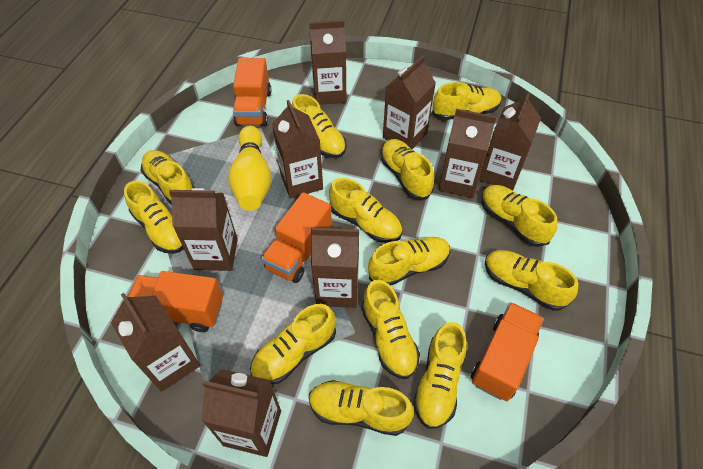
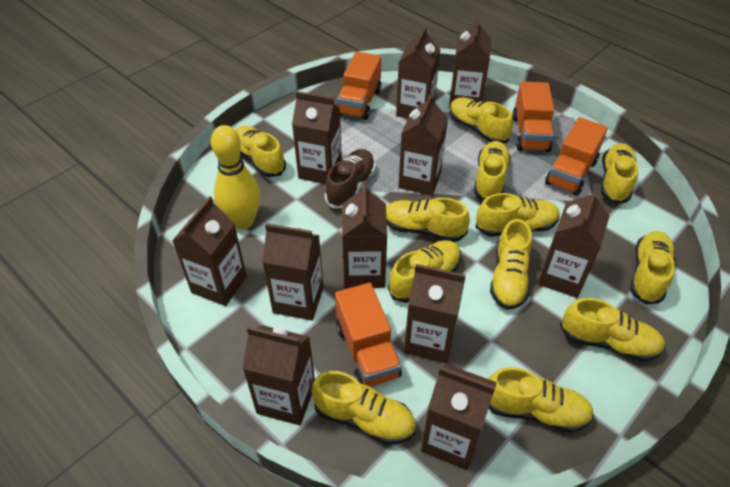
brown carton: [111,293,200,392] [169,188,238,271] [201,369,281,457] [272,100,323,199] [309,20,346,105] [311,227,359,308] [383,55,436,149] [438,109,497,198] [479,93,541,191] = 9 -> [172,196,247,306] [242,325,315,425] [262,223,323,320] [292,91,342,184] [342,183,387,288] [396,26,440,119] [398,93,448,196] [404,264,465,363] [421,364,497,470] [449,17,491,108] [538,188,610,298] = 11
brown shoe: none = 0 -> [325,149,376,209] = 1
yellow shoe: [124,181,184,254] [141,150,195,205] [250,304,336,384] [292,94,346,158] [309,380,414,436] [329,178,402,243] [361,280,420,379] [368,237,450,286] [380,139,434,199] [413,322,467,429] [432,82,502,120] [481,185,557,247] [485,250,578,311] = 13 -> [235,126,286,177] [311,371,416,445] [386,198,470,242] [388,240,461,303] [449,97,513,143] [474,141,511,201] [476,193,560,237] [488,367,594,433] [490,219,532,310] [560,298,665,362] [601,143,638,204] [630,231,675,304] = 12

